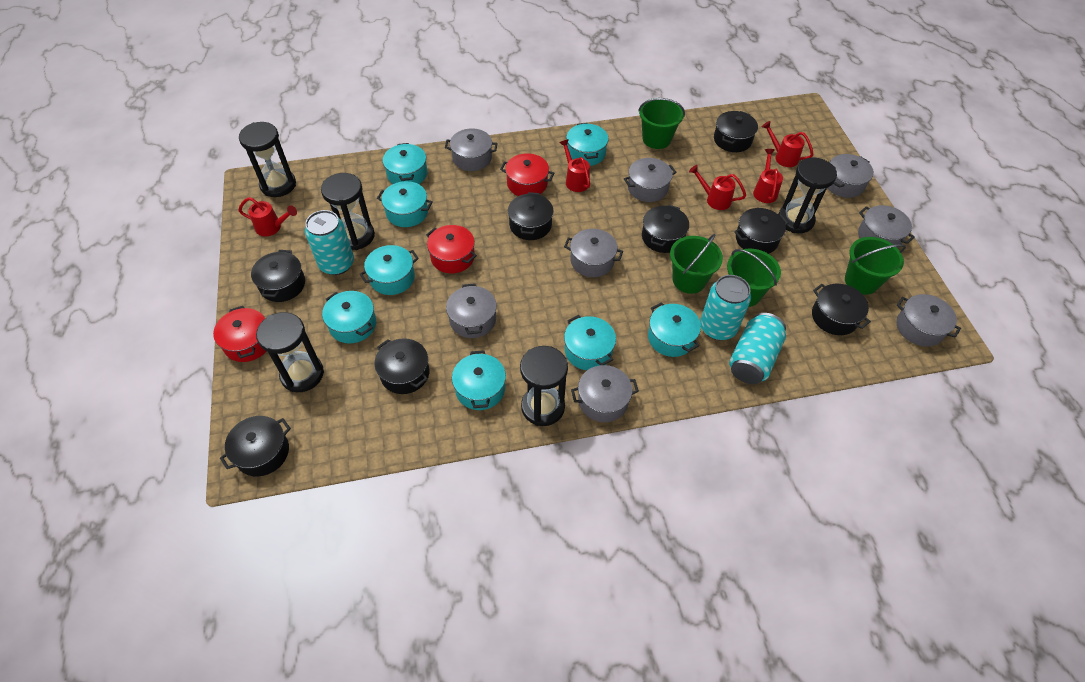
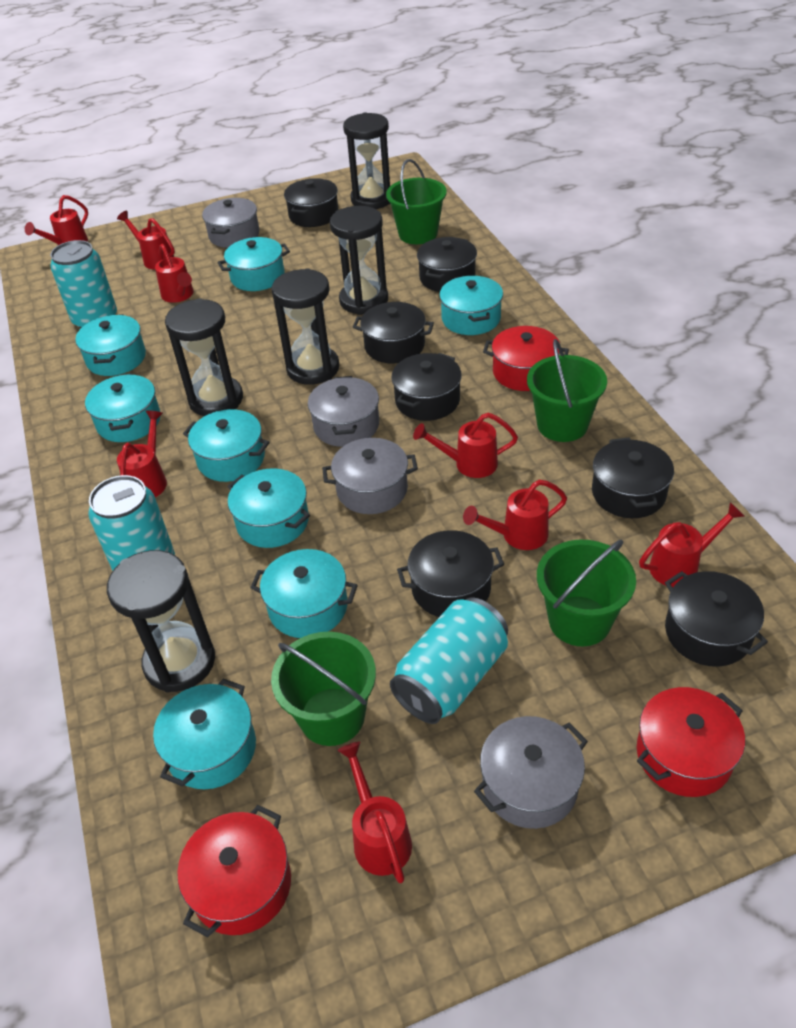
black pot: [220,416,291,476] [251,250,305,302] [374,338,429,394] [508,192,553,240] [642,205,689,253] [714,111,758,152] [734,208,788,254] [812,284,871,335] = 8 -> [284,178,338,227] [353,302,434,364] [391,353,462,421] [397,530,504,617] [417,237,477,292] [592,437,674,518] [665,571,768,667] = 7
grey pot: [445,128,498,171] [446,283,497,338] [564,229,623,277] [571,365,639,422] [624,158,676,202] [827,154,874,198] [858,205,915,248] [897,294,961,347] = 8 -> [202,198,259,248] [308,376,379,447] [322,438,418,514] [474,716,588,829] = 4
red watering can: [238,197,297,237] [559,139,590,192] [689,165,746,210] [753,149,783,203] [762,121,813,167] = 5 -> [25,195,88,245] [117,211,175,269] [117,410,167,497] [155,244,194,303] [337,742,412,883] [413,413,518,478] [463,480,567,550] [639,502,744,587] = 8

